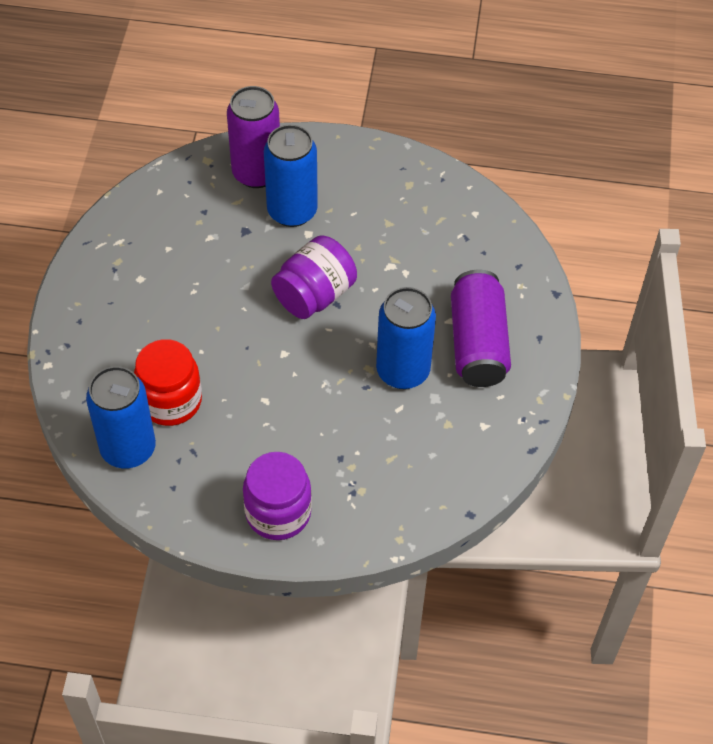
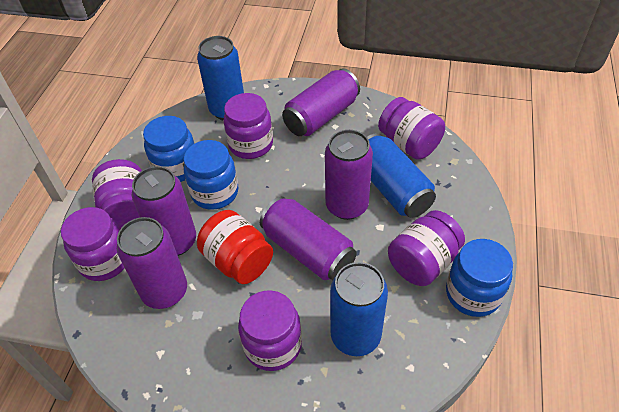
blue jar: none = 0 -> [143,116,195,182] [184,140,238,210] [446,239,513,317] = 3
purple can: [227,86,280,188] [451,270,511,387] = 2 -> [117,217,187,309] [132,166,196,256] [260,196,357,280] [282,68,360,136] [325,130,373,220] = 5
purple jar: [243,452,312,540] [271,235,357,319] = 2 -> [61,207,124,281] [92,159,142,229] [223,93,273,159] [238,290,302,371] [378,97,445,160] [388,210,465,286] = 6

